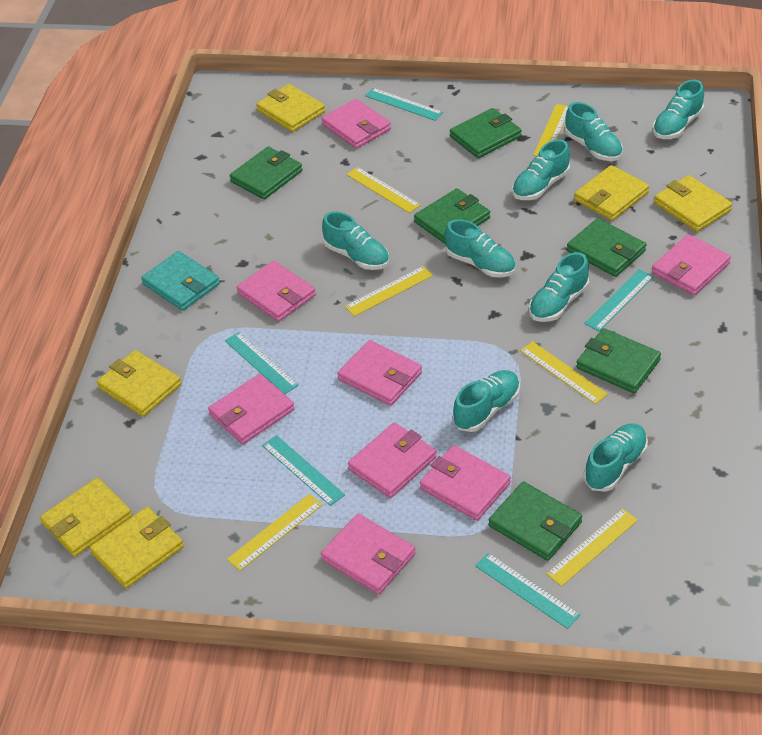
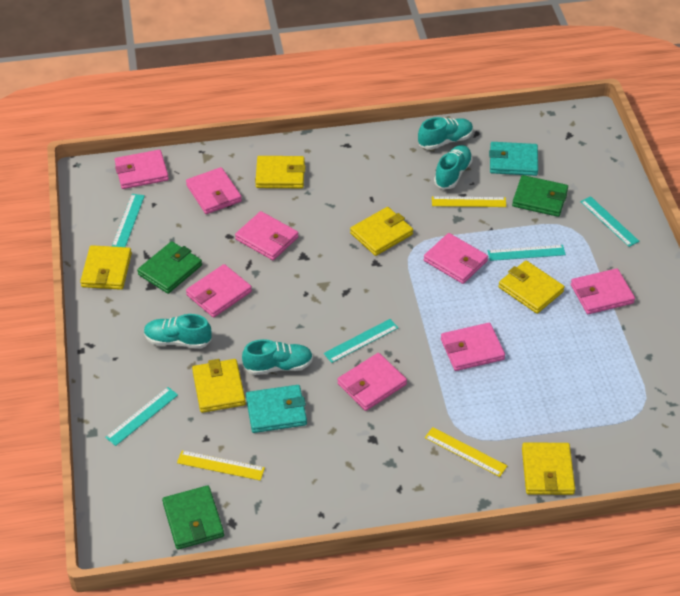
green wallet: [230,146,303,200] [414,188,490,245] [450,108,522,158] [489,481,582,561] [567,218,646,277] [576,328,661,393] = 6 -> [137,241,202,294] [162,485,224,550] [512,175,568,217] = 3
turquoise shoe: [322,211,389,270] [445,219,516,277] [453,370,520,432] [512,139,570,200] [529,252,589,322] [565,102,623,161] [584,423,648,492] [653,80,704,139] = 8 -> [144,314,211,349] [242,339,313,375] [418,117,473,150] [434,145,473,189] = 4
turquoise wallet: [141,251,220,311] = 1 -> [246,385,307,433] [489,142,538,176] = 2
yellow ruler: [227,494,323,571] [345,266,433,316] [347,167,421,213] [520,341,608,404] [533,104,569,156] [546,509,638,587] = 6 -> [177,450,265,481] [425,427,507,477] [432,196,506,207] = 3

